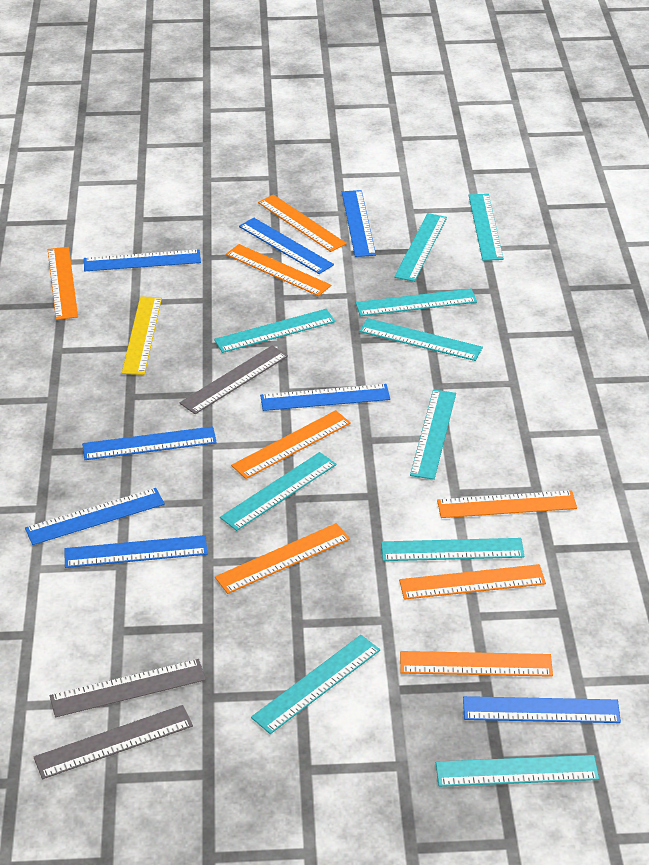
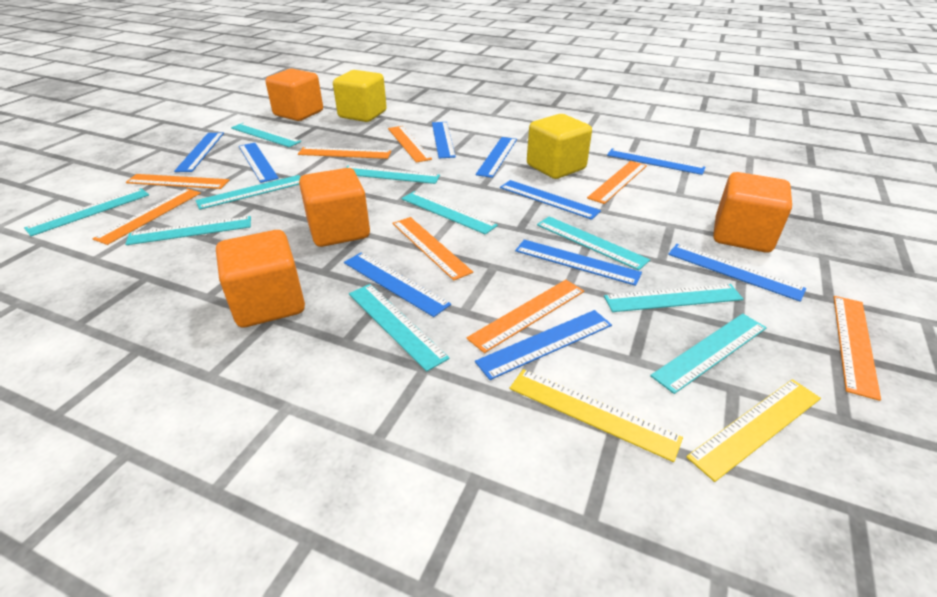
blue ruler: [25,488,165,545] [64,535,208,568] [82,426,217,460] [84,249,201,271] [239,218,334,274] [260,384,390,411] [342,190,376,257] [463,696,621,723] = 8 -> [174,133,224,172] [239,143,279,183] [344,252,451,317] [432,122,456,158] [475,137,517,178] [475,310,612,380] [500,180,601,220] [515,239,642,286] [607,148,706,175] [668,244,806,302] = 10
grey ruler: [34,705,193,779] [50,659,206,717] [179,345,288,414] = 3 -> none = 0
orange cube: none = 0 -> [216,230,305,328] [265,69,323,121] [299,168,370,247] [713,172,792,252] = 4
yellow cube: none = 0 -> [333,70,387,122] [527,114,592,179] = 2
yellow ruler: [122,296,162,375] = 1 -> [510,369,683,462] [686,379,821,482] = 2

